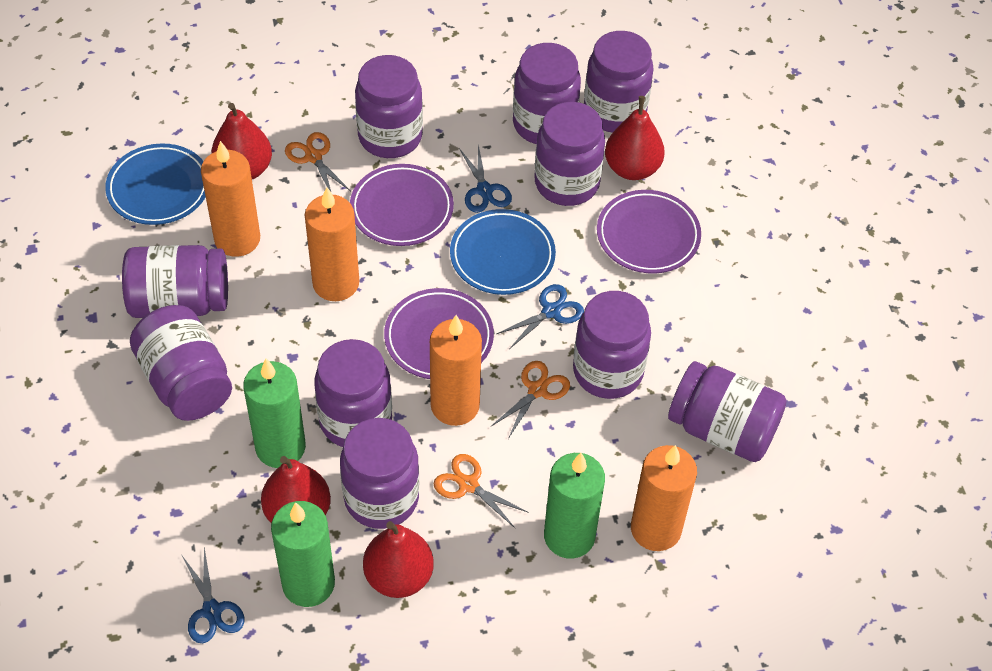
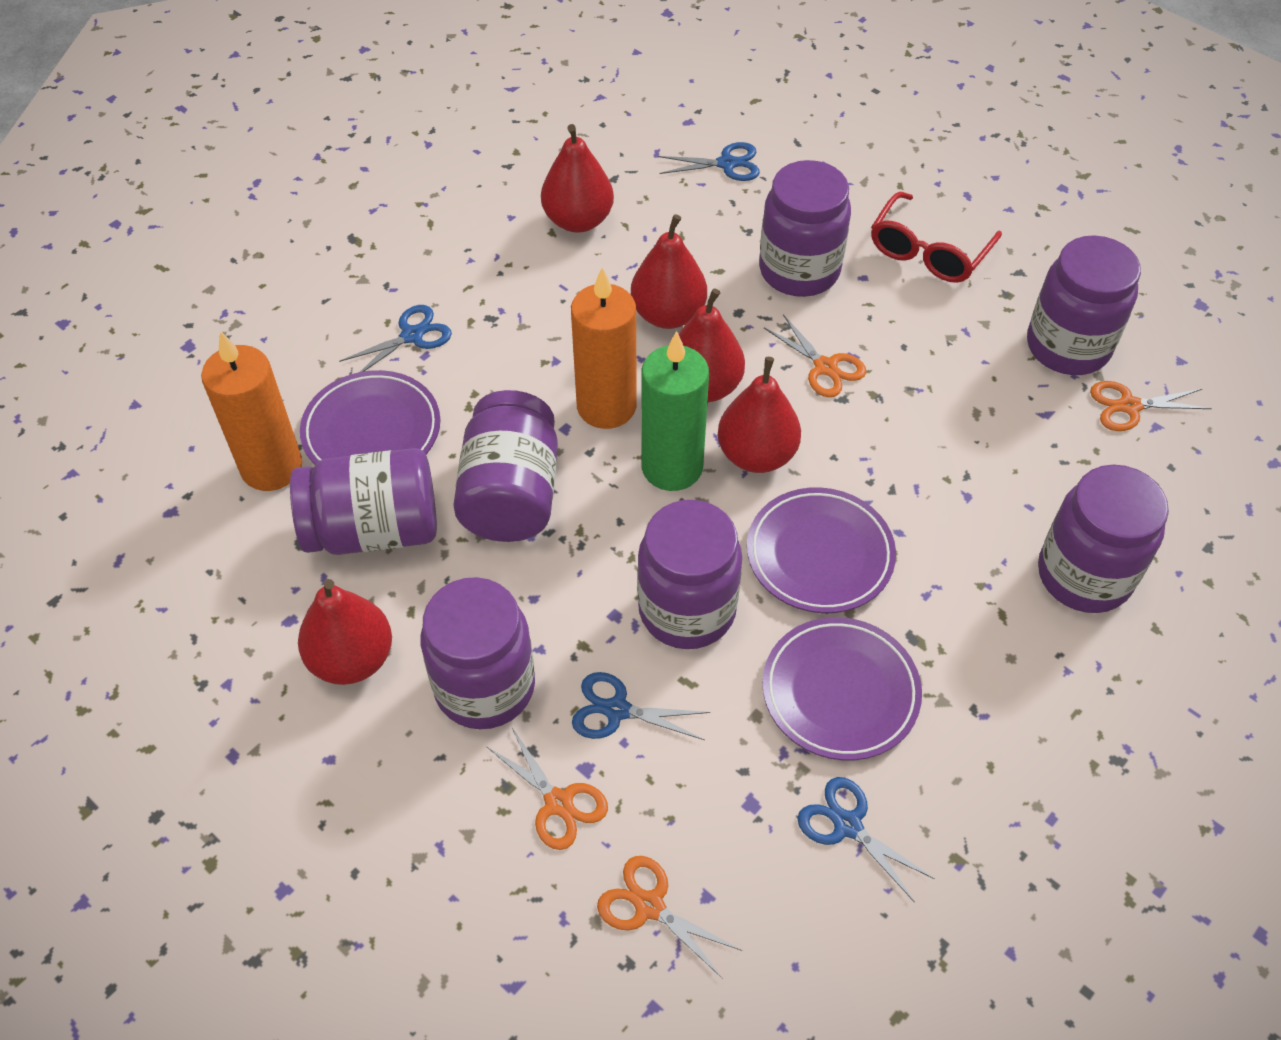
blue plate: [105,143,206,225] [450,209,556,295] = 2 -> none = 0
blue scissors: [182,548,245,643] [459,144,512,213] [496,284,584,348] = 3 -> [339,305,452,372] [572,672,710,740] [658,142,760,181] [797,777,935,902] = 4
green candle: [243,359,306,468] [271,501,335,607] [544,453,605,559] = 3 -> [641,331,709,491] = 1
orange candle: [201,141,260,257] [305,187,359,301] [430,315,482,426] [631,445,697,551] = 4 -> [201,331,302,491] [571,268,637,429] = 2
orange scissors: [285,132,351,192] [434,454,529,528] [490,361,570,439] = 3 -> [486,728,608,850] [597,856,742,979] [764,315,866,397] [1090,381,1212,431] = 4
purple jar: [122,245,228,318] [130,305,232,421] [314,339,392,447] [340,418,419,529] [355,55,423,158] [513,43,581,144] [534,102,605,206] [573,291,651,399] [584,31,654,133] [668,361,787,462] = 10 -> [290,448,437,555] [421,577,535,729] [453,390,558,542] [637,500,742,649] [759,160,851,297] [1027,235,1141,375] [1038,465,1169,613] = 7
red glasses: none = 0 -> [871,192,1002,283] = 1
red pear: [211,103,272,179] [261,456,331,523] [363,521,434,598] [605,96,665,180] = 4 -> [298,579,392,685] [541,124,614,233] [631,214,707,329] [678,288,745,402] [718,357,801,473] = 5

